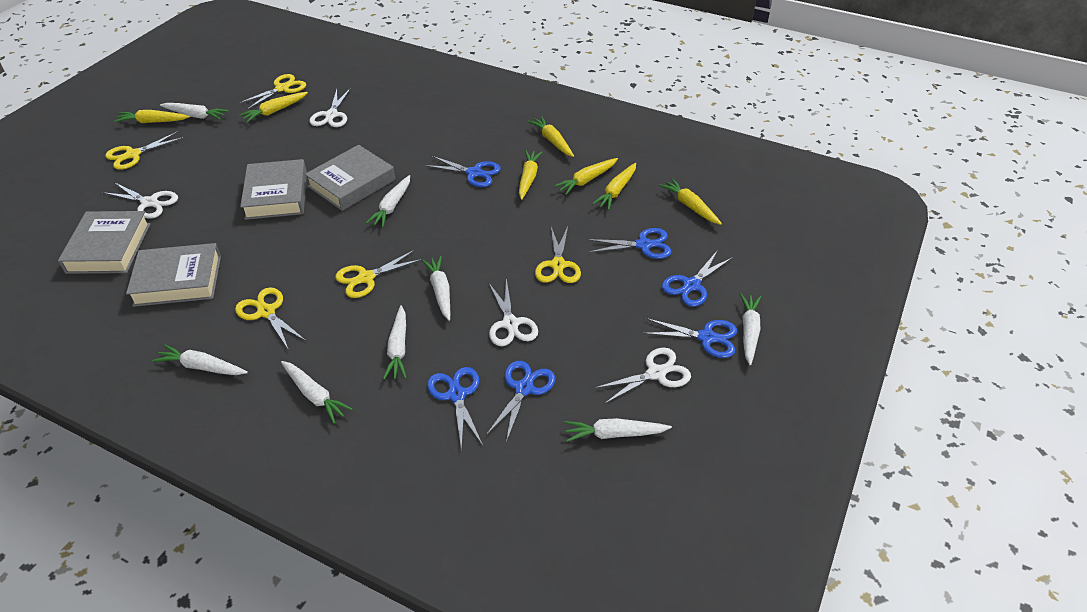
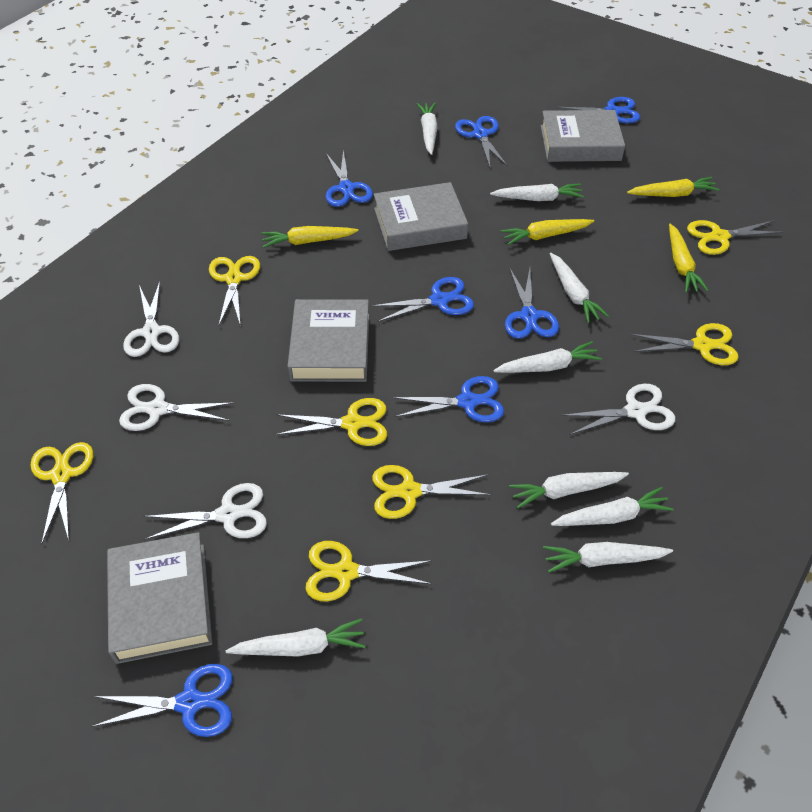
blue scissors: [424,156,501,187] [427,367,483,451] [486,361,555,442] [586,228,672,259] [642,318,737,358] [662,250,733,307] = 6 -> [91,664,233,737] [326,149,373,207] [371,277,474,322] [392,376,504,423] [455,116,508,167] [505,269,559,339] [556,97,640,123] = 7
yellow carrot: [114,110,190,123] [240,92,308,123] [519,150,542,200] [527,116,574,157] [554,158,618,195] [592,163,636,210] [659,178,722,225] = 7 -> [261,226,359,248] [501,219,594,245] [627,177,719,197] [669,224,708,293] = 4
yellow scissors: [105,131,184,170] [235,287,306,349] [238,74,306,110] [335,250,422,298] [535,227,581,283] = 5 -> [30,442,93,544] [209,256,260,326] [276,398,387,446] [306,541,432,602] [372,465,492,519] [630,323,739,365] [687,220,784,255] = 7

